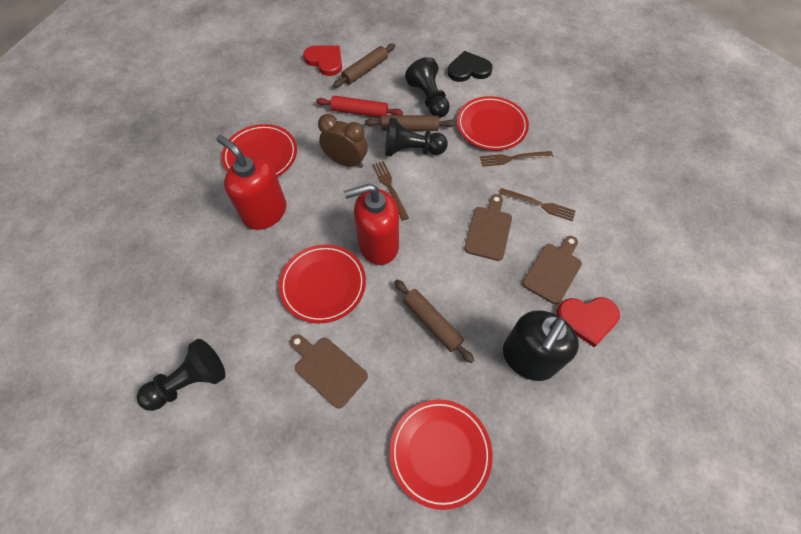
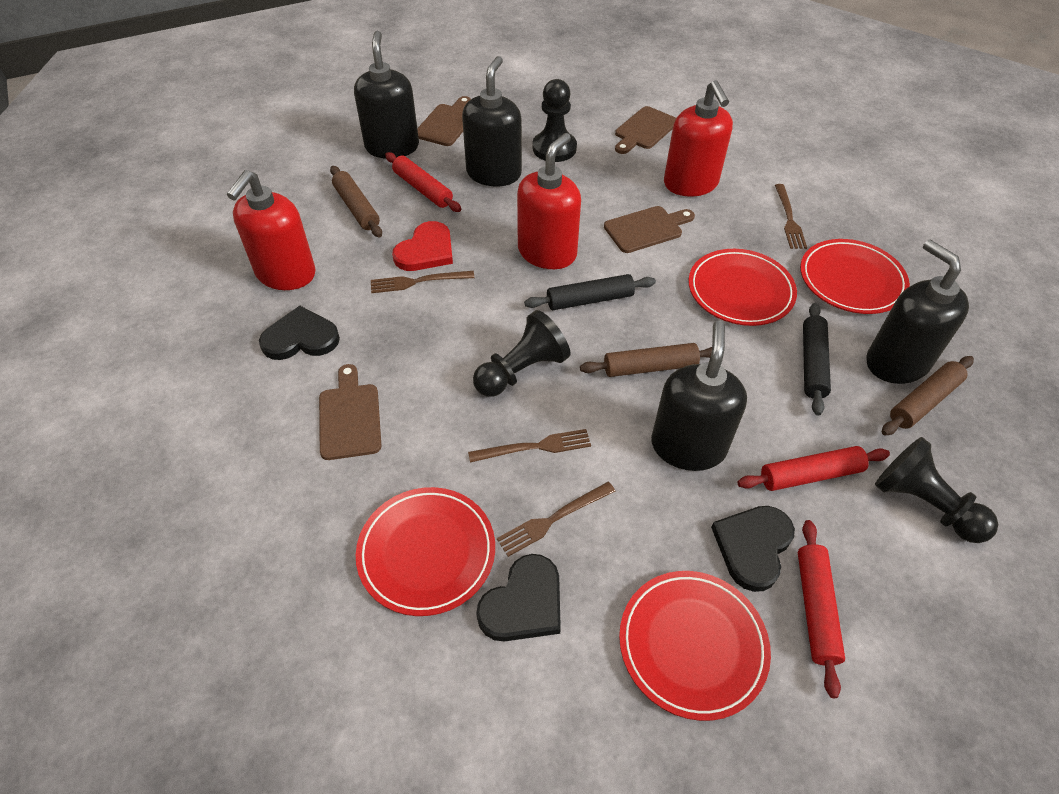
black heart: [448,51,493,82] = 1 -> [259,306,340,360] [476,554,561,642] [711,506,795,592] = 3
black rolling pin: none = 0 -> [524,274,656,310] [803,303,831,416] = 2
black soap dispenser: [503,310,579,381] = 1 -> [354,31,419,159] [462,56,522,186] [651,321,747,471] [866,240,969,384] = 4
brown clock: [318,114,368,168] = 1 -> none = 0
brown cutting board: [290,334,368,409] [464,194,512,261] [522,236,582,305] = 3 -> [319,364,381,460] [417,96,471,146] [604,206,695,253] [615,106,676,154] = 4
brown fork: [372,161,409,221] [480,151,553,167] [499,188,576,221] = 3 -> [371,271,474,293] [468,429,591,463] [497,482,615,557] [775,184,807,249] = 4
red heart: [303,45,342,76] [557,297,620,347] = 2 -> [392,221,453,271] = 1
red rolling pin: [316,96,403,118] = 1 -> [385,152,461,212] [738,446,890,491] [798,520,845,698] = 3
red soap dispenser: [216,135,286,230] [344,183,399,265] = 2 -> [227,170,316,290] [517,133,581,269] [664,80,733,196] = 3

